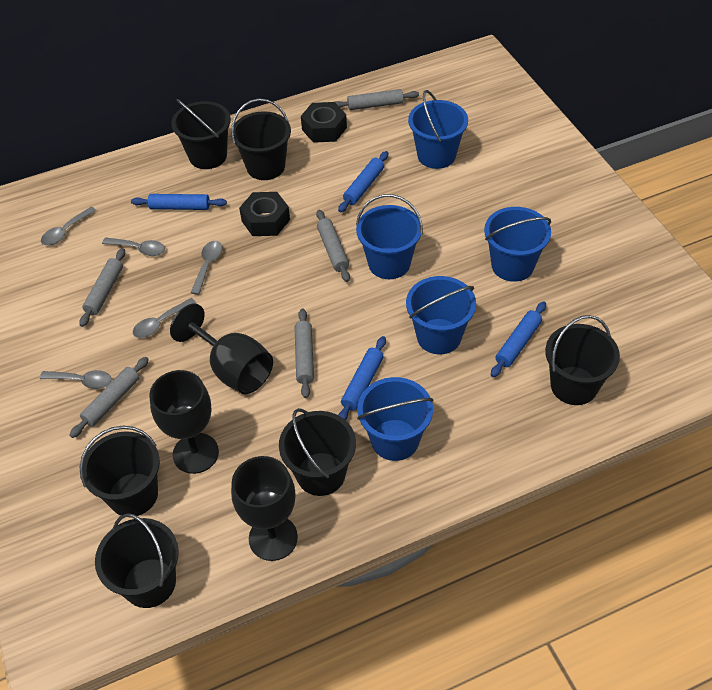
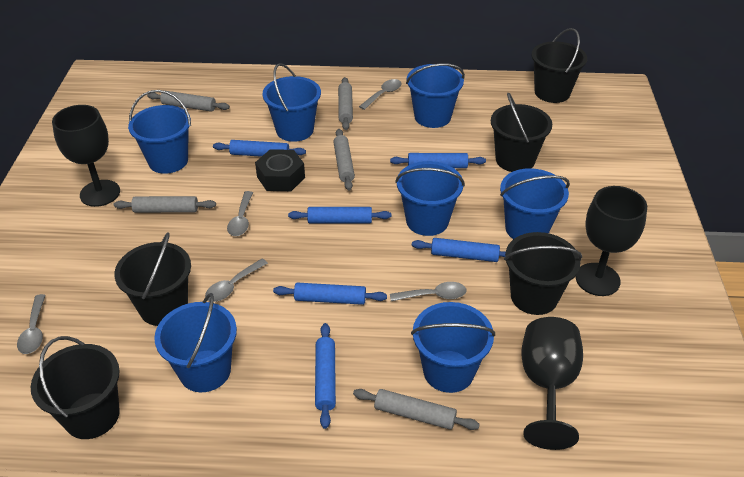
black bucket: [80,426,160,516] [95,513,179,608] [171,99,231,169] [231,99,291,180] [279,408,356,496] [545,315,620,405] = 6 -> [31,336,120,439] [114,232,191,326] [491,92,552,172] [504,232,582,315] [531,28,587,103] = 5
black nut: [239,192,290,236] [301,102,347,143] = 2 -> [255,149,305,191] = 1
blue bucket: [356,194,423,279] [357,377,433,461] [406,276,476,354] [408,90,468,169] [484,207,551,282] = 5 -> [128,90,191,174] [154,293,237,392] [262,63,321,142] [395,161,465,236] [406,63,465,128] [411,302,495,393] [500,168,570,239] = 7
blue rolling pin: [131,194,227,210] [338,151,388,213] [338,336,386,420] [491,301,546,377] = 4 -> [213,140,306,157] [273,283,387,305] [288,207,391,223] [315,323,336,429] [390,153,486,168] [412,238,506,262] = 6

